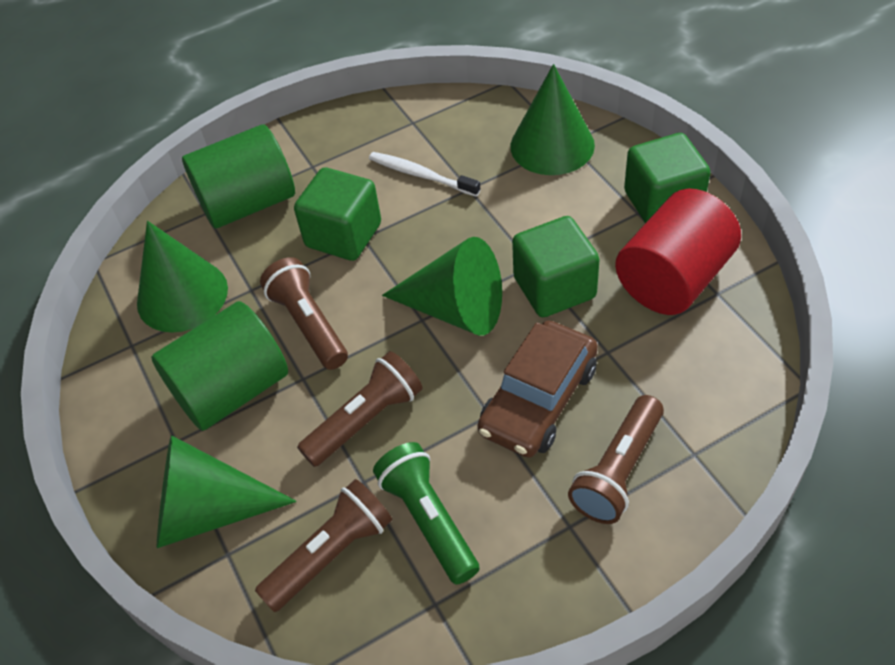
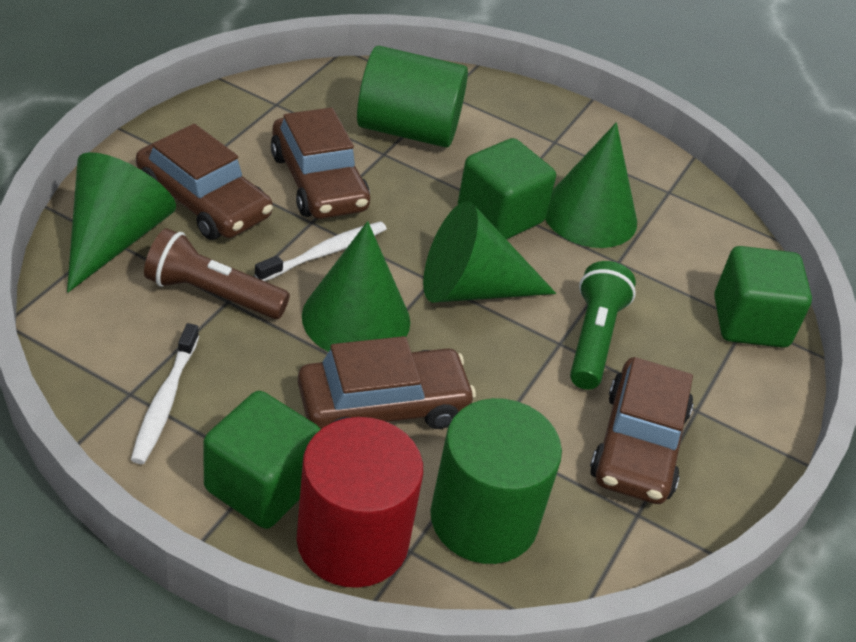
brown car: [477,320,598,458] = 1 -> [136,124,273,240] [271,107,370,219] [298,336,476,429] [590,357,693,504] = 4
brown flashlight: [255,479,392,612] [260,257,348,370] [297,351,423,467] [568,395,664,524] = 4 -> [144,228,290,319] = 1
white toothbrush: [369,152,481,197] = 1 -> [131,323,199,464] [255,221,387,281] = 2

